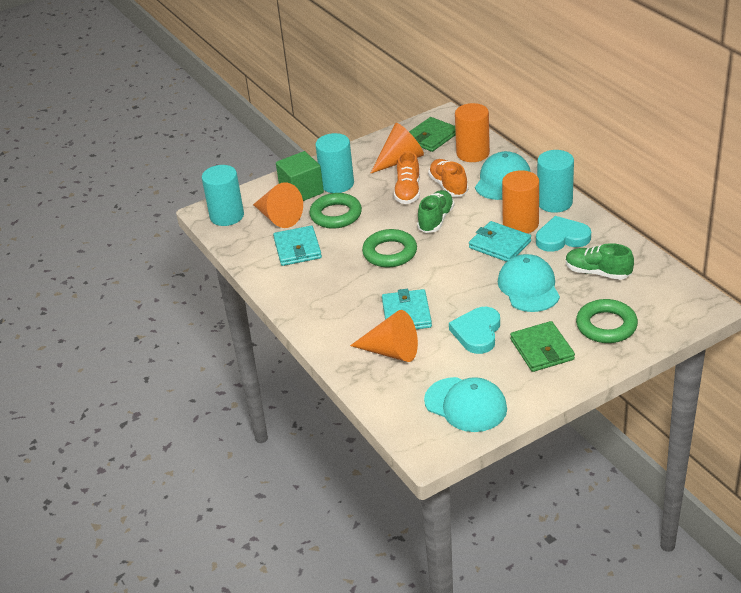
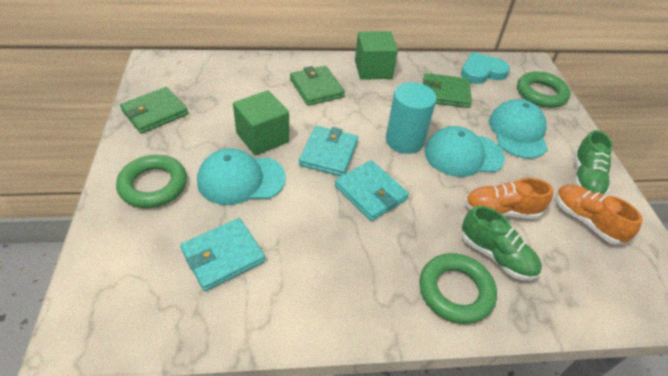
green cube: [276,151,324,201] = 1 -> [233,90,289,156] [355,31,398,80] = 2
green wallet: [409,117,456,152] [510,321,575,372] = 2 -> [120,87,188,134] [290,66,345,106] [423,73,472,108] = 3
orange cone: [253,182,303,228] [350,310,418,362] [370,123,424,174] = 3 -> none = 0
orange cylinder: [455,103,490,162] [502,170,539,233] = 2 -> none = 0
turquoise cylinder: [202,165,244,226] [315,133,354,193] [537,150,574,213] = 3 -> [386,82,437,154] = 1
turquoise heart: [449,307,500,354] [536,216,591,252] = 2 -> [461,52,510,84] = 1

